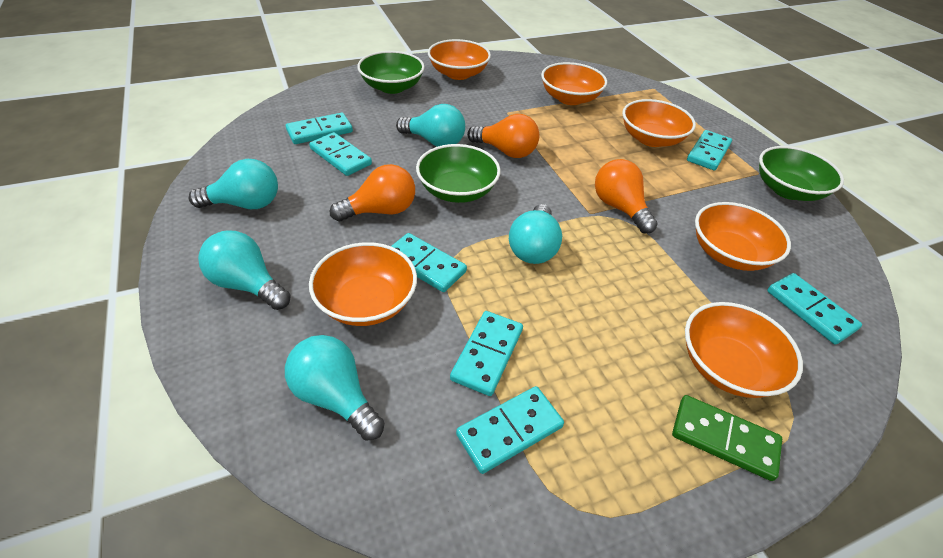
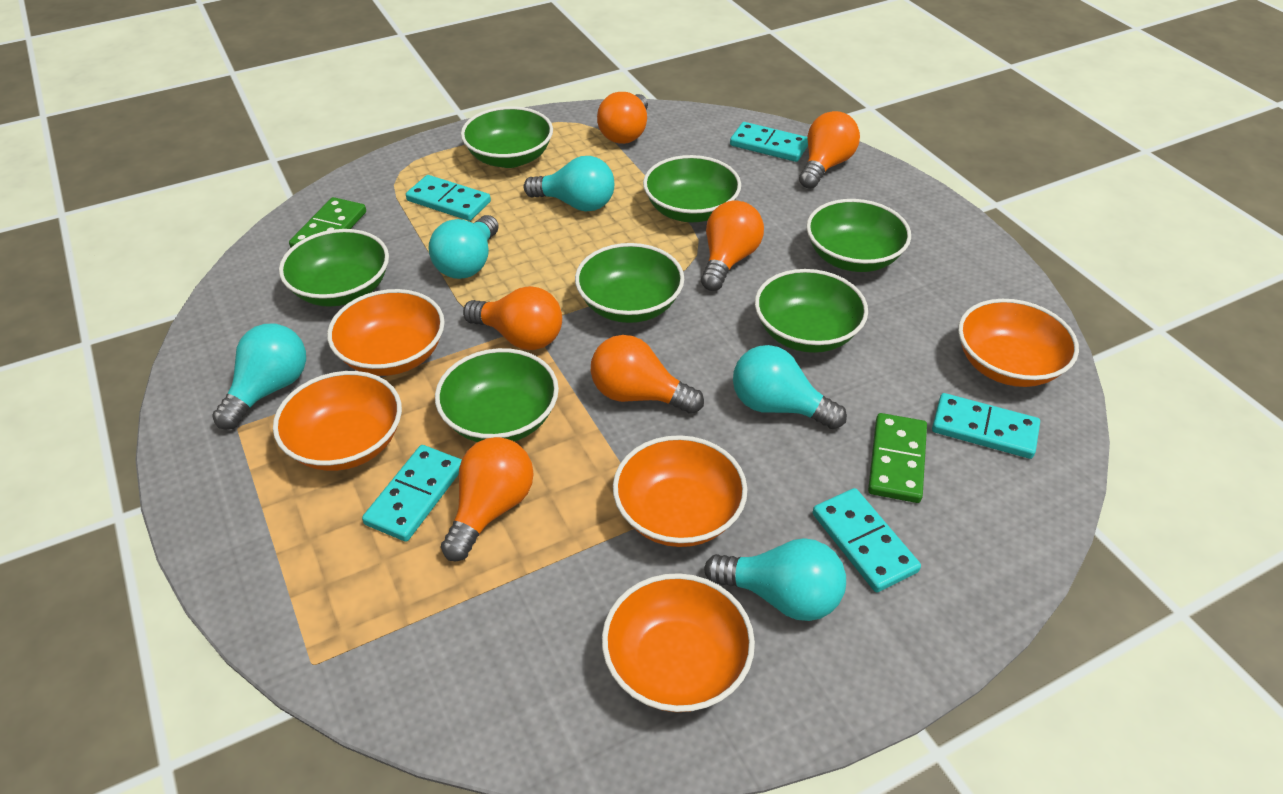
green bowl: [357,51,425,94] [416,144,501,203] [759,146,844,201] = 3 -> [279,229,389,307] [435,348,559,442] [461,106,553,168] [575,243,684,323] [643,155,741,222] [755,269,868,353] [806,199,911,272] = 7
green domino: [672,395,782,481] = 1 -> [289,197,366,247] [868,413,927,503] = 2
orange bowl: [309,242,417,326] [428,39,491,80] [541,62,607,105] [622,99,696,147] [685,302,803,398] [695,202,791,271] = 6 -> [273,371,402,471] [327,289,445,376] [602,573,755,712] [613,435,747,547] [958,299,1079,387] = 5
orange light bulb: [330,164,415,222] [467,114,539,158] [595,159,657,234] = 3 -> [441,437,534,561] [463,286,562,350] [591,335,704,414] [597,92,648,144] [701,201,764,291] [799,111,860,189] = 6
turquoise domino: [286,113,353,144] [309,132,372,176] [391,233,467,292] [450,311,523,396] [456,386,564,474] [687,130,732,170] [767,273,862,345] = 7 -> [362,445,461,542] [406,175,491,221] [730,122,808,162] [813,488,921,592] [932,393,1040,459] = 5

